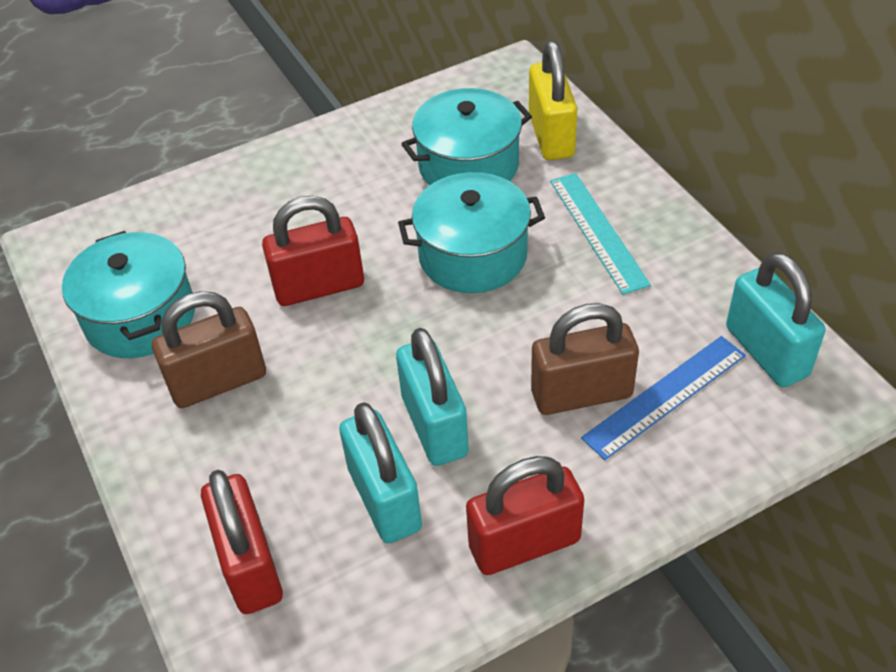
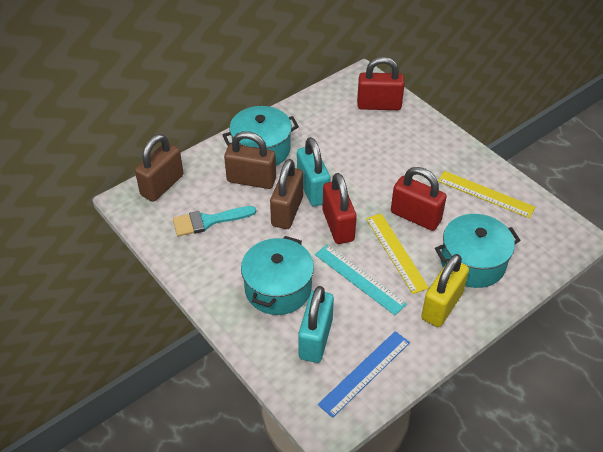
brown padlock: [152,291,266,408] [531,303,639,415] = 2 -> [135,134,184,202] [224,131,276,189] [270,159,303,229] = 3
turquoise brush: none = 0 -> [173,206,256,237] = 1
turquoise padlock: [339,402,422,543] [396,328,469,466] [726,252,825,387] = 3 -> [297,137,331,207] [298,286,334,363] = 2
yellow ruler: none = 0 -> [366,213,429,294] [438,171,535,218] = 2

